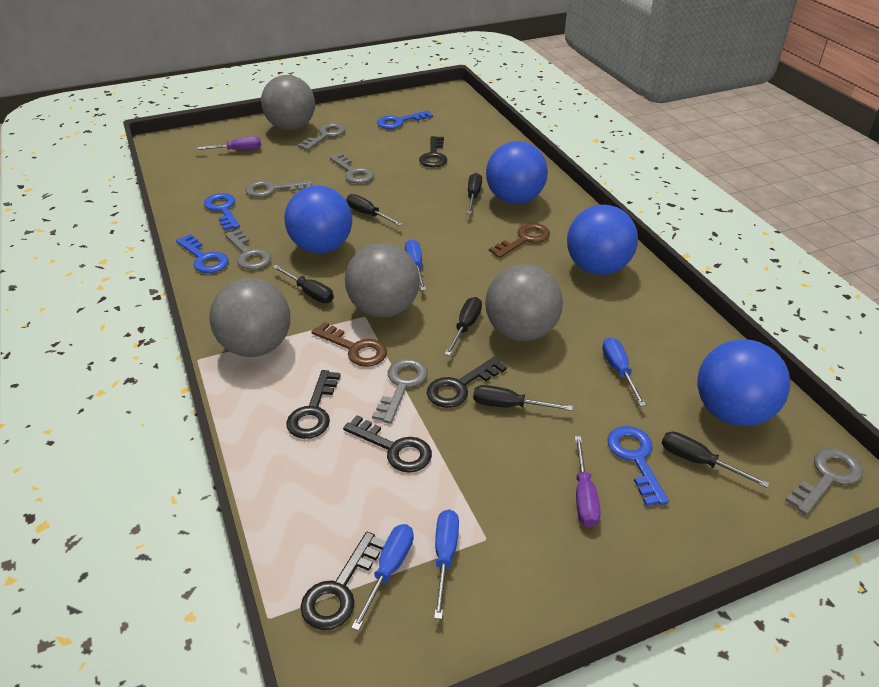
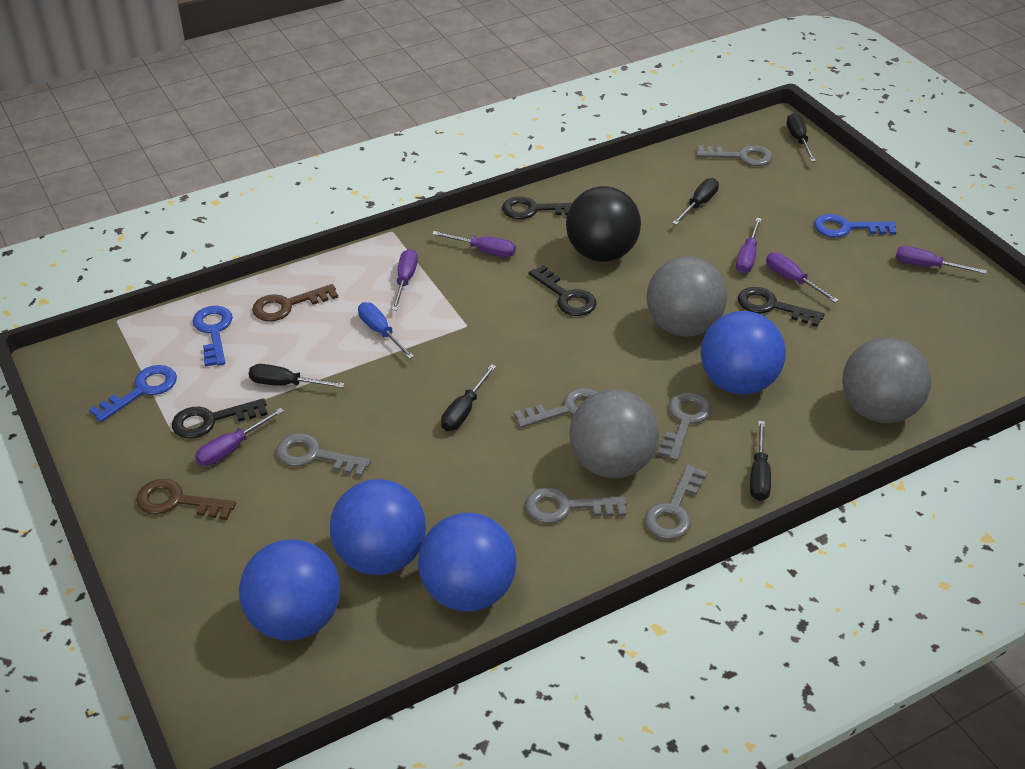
black ball: none = 0 -> [566,186,641,262] = 1
black key: [286,370,341,439] [300,532,386,630] [343,415,432,473] [419,136,447,168] [427,357,507,408] = 5 -> [172,398,268,439] [502,196,572,219] [529,265,597,316] [738,287,824,327] = 4
black screwdriver: [272,265,334,303] [346,194,403,226] [445,297,482,356] [467,173,482,214] [473,385,573,411] [662,432,769,488] = 6 -> [249,364,345,388] [441,364,496,431] [673,178,719,225] [750,421,771,501] [786,113,816,162] = 5
blue key: [176,234,229,273] [204,193,240,231] [377,110,433,129] [607,426,669,506] = 4 -> [89,365,177,422] [192,306,233,367] [814,214,896,238] = 3
blue screwdriver: [351,524,414,631] [405,239,426,291] [434,509,459,619] [602,337,646,407] = 4 -> [358,302,414,359] = 1
grey ball: [209,278,290,357] [261,75,315,130] [345,243,420,318] [485,264,563,341] = 4 -> [569,389,659,479] [647,257,727,337] [842,338,932,423] = 3
purple screwdriver: [194,137,261,150] [575,436,601,527] = 2 -> [195,408,284,466] [391,249,418,310] [432,231,516,257] [736,218,762,273] [766,252,839,303] [896,246,987,274] = 6

